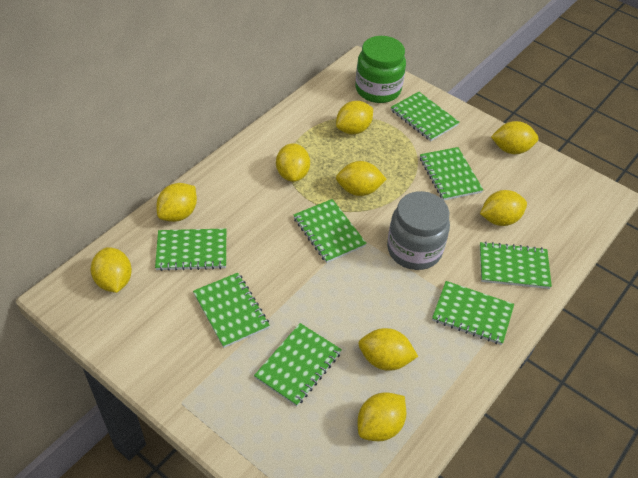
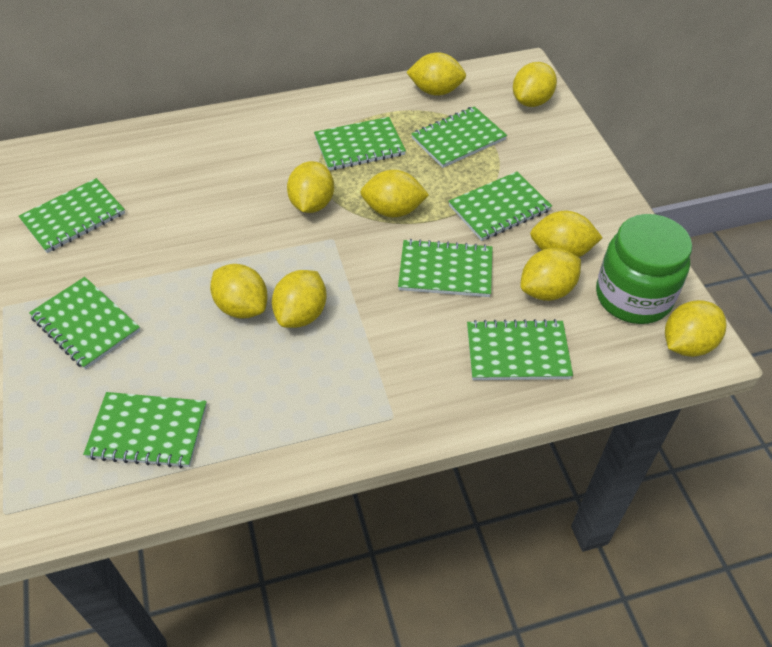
grey jar: [387,191,450,270] = 1 -> none = 0

